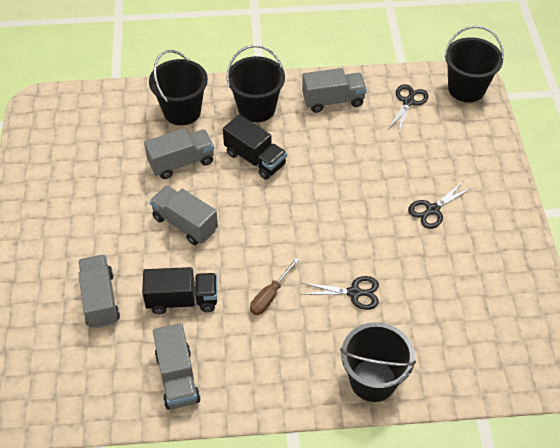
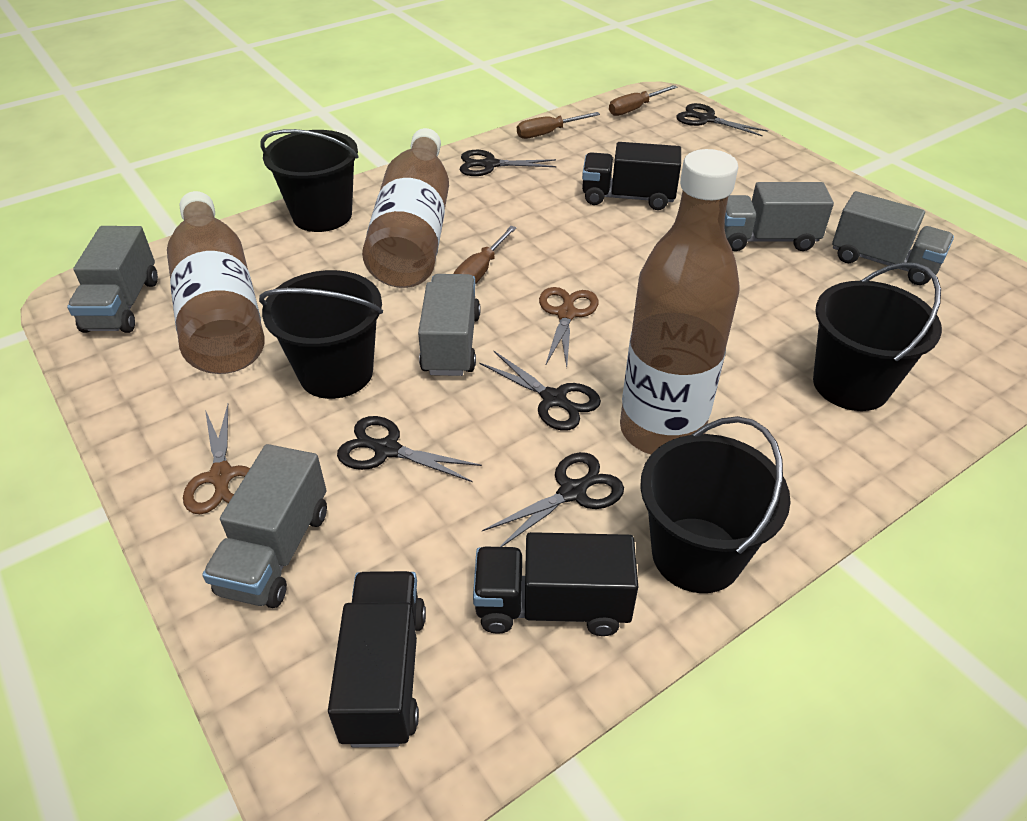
black scissors: [301,276,379,310] [389,84,428,132] [408,183,472,229] = 3 -> [337,416,482,482] [460,150,556,176] [479,351,601,431] [482,452,624,547] [676,103,768,137] = 5
black truck: [142,267,217,314] [223,114,287,180] = 2 -> [328,571,426,747] [473,532,638,636] [582,142,681,210] = 3
brown bottle: none = 0 -> [167,191,265,374] [362,128,449,288] [620,149,740,454] = 3
brown scissors: none = 0 -> [183,404,250,514] [539,287,599,367] = 2
brown screwdriver: [250,258,299,315] = 1 -> [453,226,517,284] [517,112,600,139] [609,85,677,116] = 3

